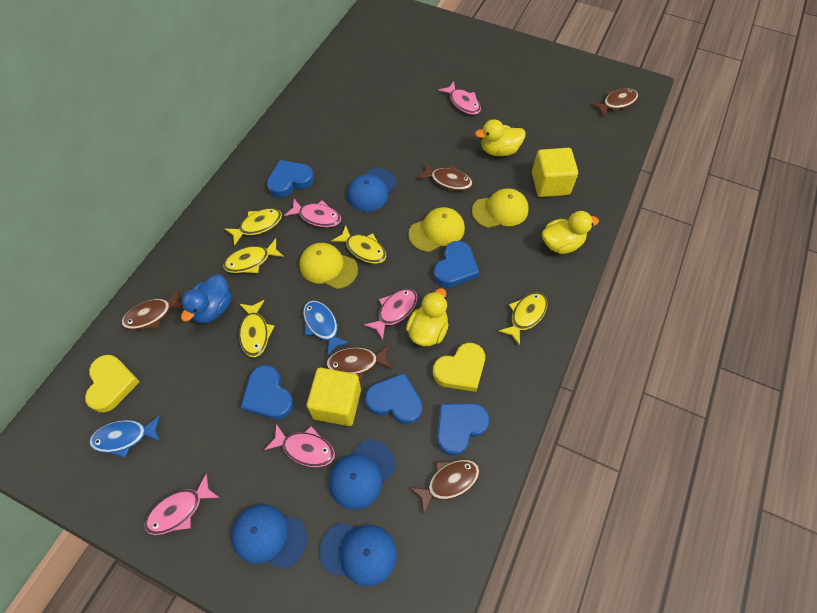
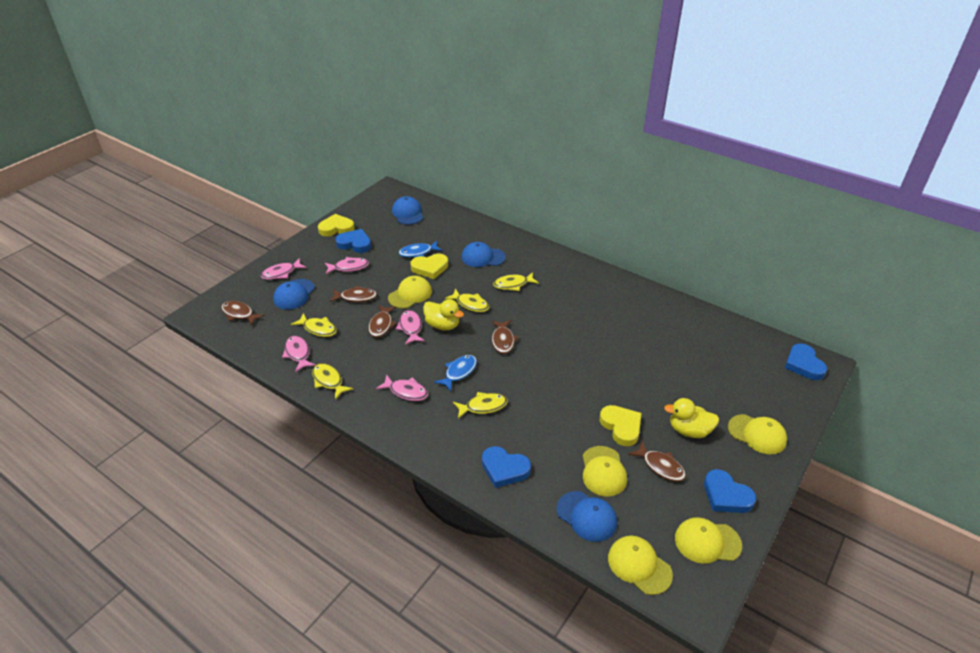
blue duck: [181,275,231,324] = 1 -> none = 0
blue heart: [241,365,294,420] [267,160,314,198] [365,373,422,425] [434,241,479,287] [437,403,490,456] = 5 -> [335,229,371,253] [482,446,531,488] [704,469,756,513] [785,344,827,380] = 4
yellow cap: [299,243,358,289] [409,207,465,252] [472,188,529,228] = 3 -> [388,276,432,309] [583,446,627,497] [608,536,673,595] [675,517,742,564] [728,414,787,454] = 5
yellow cube: [307,368,361,426] [532,148,578,197] = 2 -> none = 0
yellow duck: [406,288,449,346] [475,119,526,156] [542,211,599,254] = 3 -> [423,299,464,330] [664,398,719,438] = 2
yellow heart: [85,355,140,412] [433,343,485,392] = 2 -> [318,214,355,236] [411,254,448,279] [600,405,642,446] = 3

